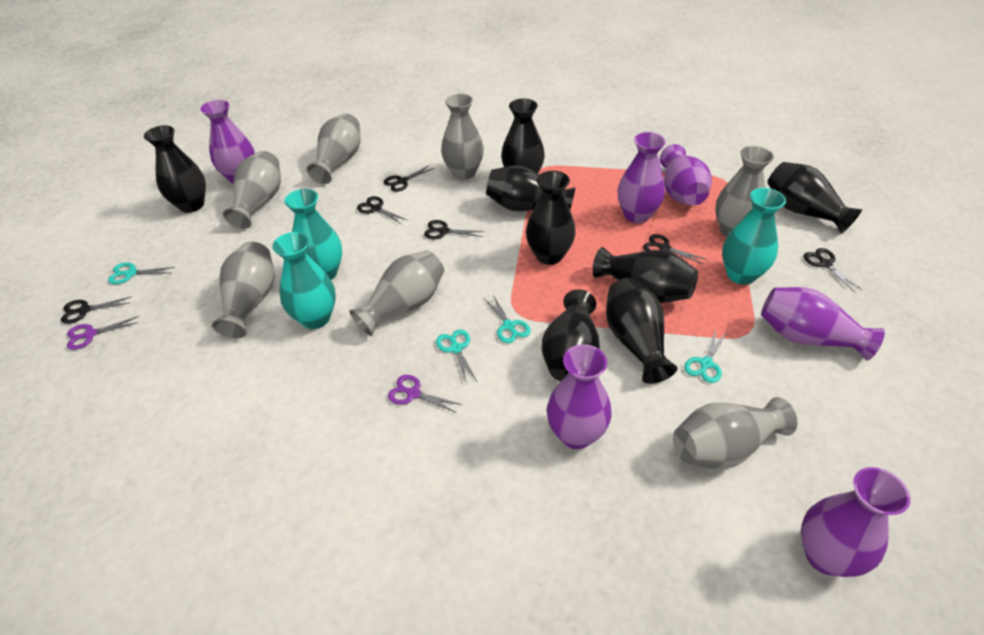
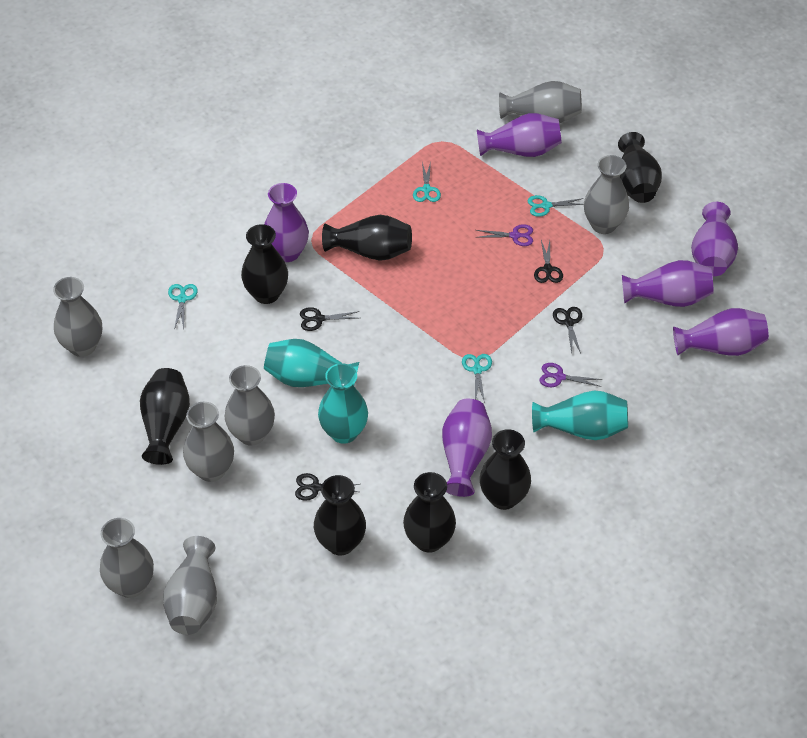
black scissors: [61,297,131,324] [357,196,407,224] [384,165,435,192] [424,220,484,239] [643,234,706,264] [804,248,862,292] = 6 -> [295,473,360,501] [300,307,360,331] [534,240,563,283] [553,307,582,353] = 4
black vase: [144,125,206,213] [486,165,576,211] [501,99,545,173] [526,171,576,265] [542,289,600,381] [592,247,698,303] [606,278,678,384] [767,162,862,234] = 8 -> [140,368,190,465] [241,224,288,304] [314,475,366,555] [322,215,412,261] [403,472,456,553] [480,429,531,510] [618,132,662,203] = 7

